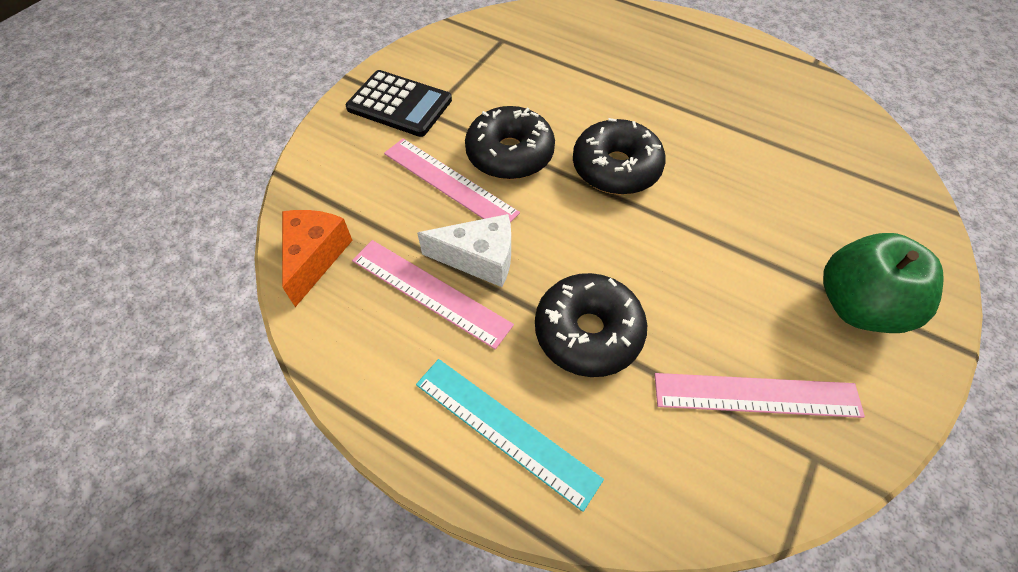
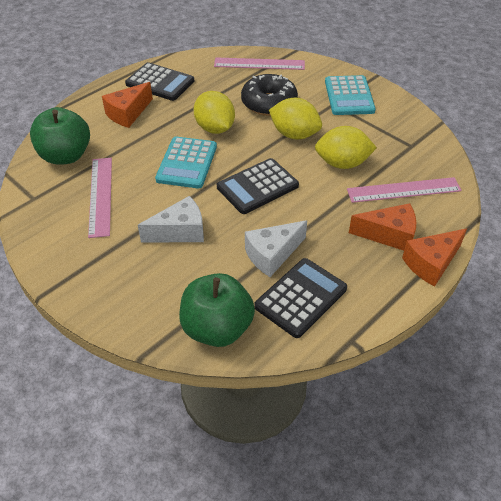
black calculator: [346,70,452,137] = 1 -> [125,62,194,101] [217,158,299,214] [254,258,347,338] = 3
black donut: [465,106,555,180] [535,273,647,377] [573,118,666,195] = 3 -> [241,74,298,116] = 1
green apple: [823,233,944,333] = 1 -> [30,107,90,165] [179,273,255,347] = 2
orange cheese: [282,210,353,307] = 1 -> [102,82,153,128] [349,203,416,251] [402,228,467,287] = 3
turquoise calculator: none = 0 -> [155,137,217,189] [325,75,376,115] = 2
turquoise ruler: [416,359,604,512] = 1 -> none = 0
white cheese: [417,214,511,287] = 1 -> [138,196,204,242] [245,220,307,277] = 2
yellow lemon: none = 0 -> [194,91,235,134] [269,98,322,139] [315,126,377,169] = 3

